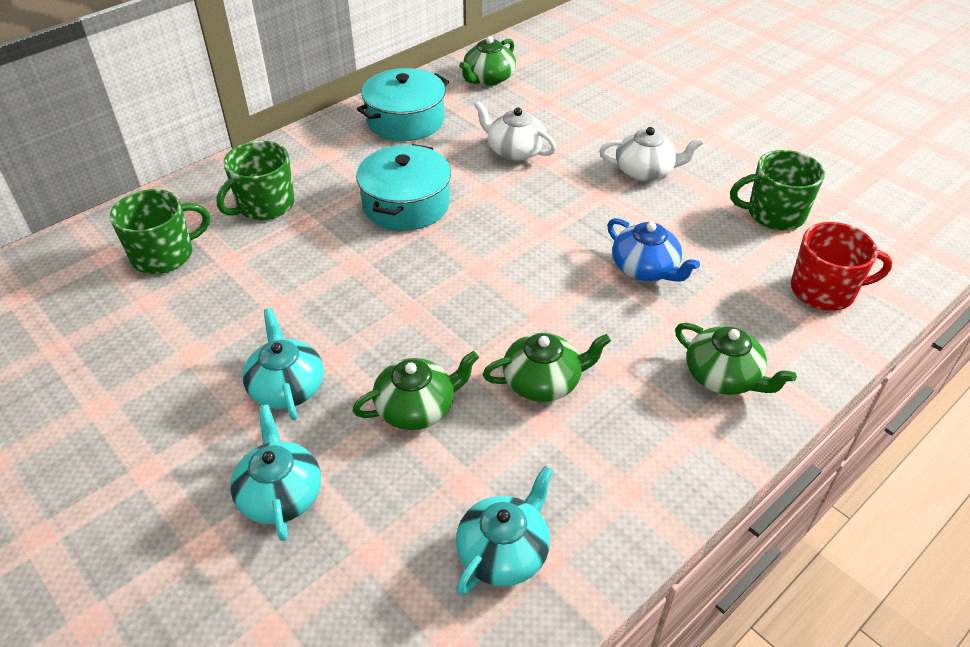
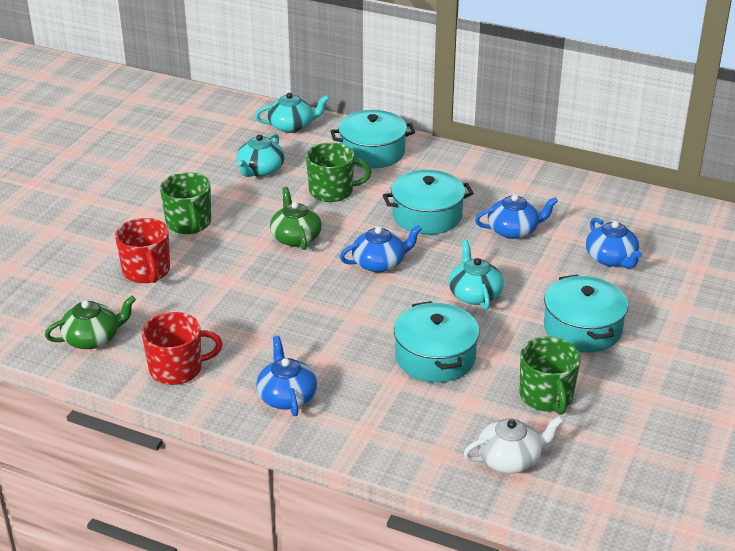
blue teapot: [607,218,700,282] = 1 -> [256,336,317,416] [340,225,422,273] [475,194,558,239] [586,217,642,269] = 4
green teapot: [352,351,479,430] [459,36,516,85] [483,333,611,402] [675,323,797,395] = 4 -> [45,296,136,349] [270,187,322,250] = 2
red mug: [791,222,892,311] = 1 -> [115,218,170,283] [142,312,223,385] = 2
turquoise pot: [356,144,451,231] [357,68,449,141] = 2 -> [330,110,415,168] [383,170,474,235] [394,301,479,382] [544,274,629,353] = 4
white teapot: [474,101,557,161] [600,127,704,181] = 2 -> [463,416,563,474] = 1

